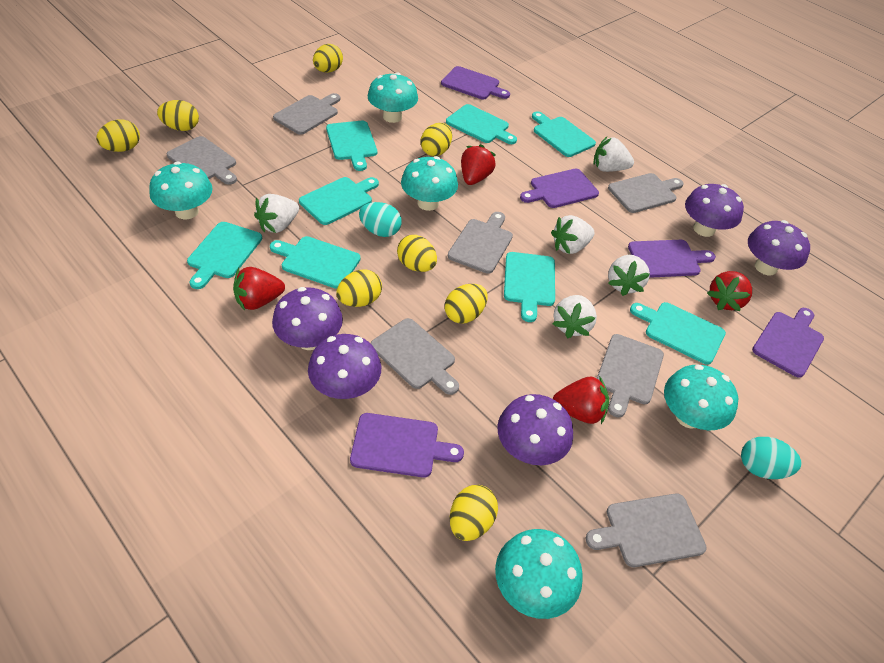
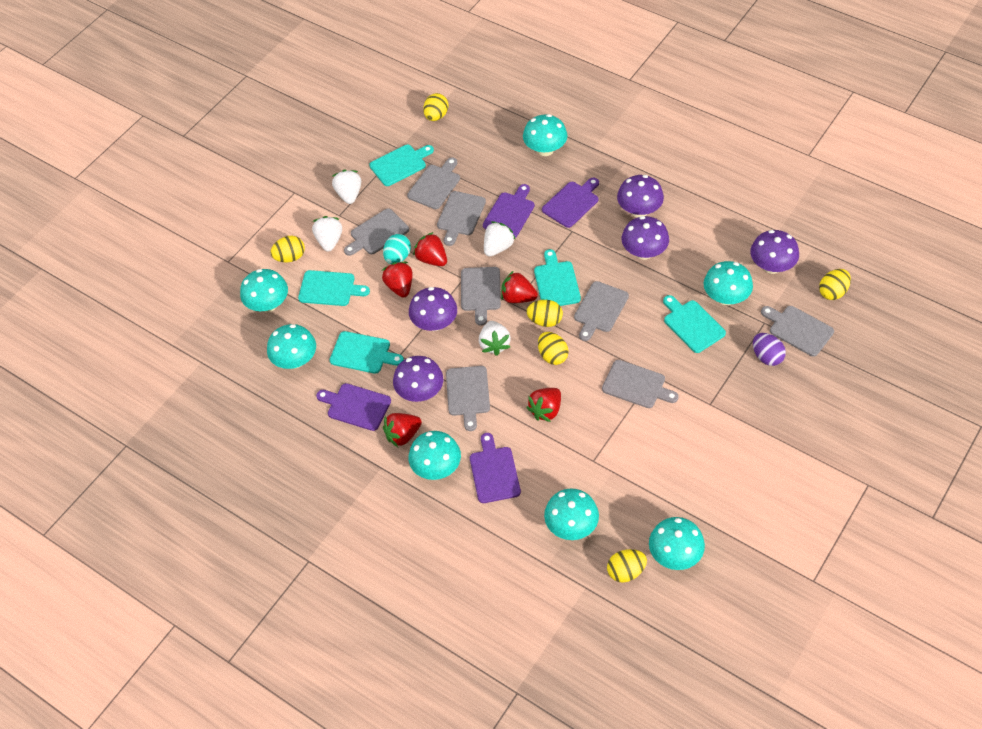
grey cutting board: [167,136,237,185] [273,93,340,135] [370,318,459,395] [448,212,513,274] [586,493,707,567] [597,334,664,418] [608,173,684,213] = 7 -> [344,208,409,256] [407,157,460,209] [437,191,486,246] [446,366,490,431] [461,267,501,326] [574,281,629,341] [602,360,679,408] [761,306,834,357] = 8
purple cutting board: [350,413,464,478] [441,66,510,100] [520,169,599,208] [628,240,716,278] [752,308,824,378] = 5 -> [316,383,391,431] [470,433,521,503] [483,184,535,238] [542,178,599,228] = 4
purple egg: none = 0 -> [753,333,786,366] = 1
red strawberry: [233,267,285,310] [461,144,496,185] [553,376,609,424] [707,271,752,311] = 4 -> [382,262,413,298] [383,413,422,447] [413,232,447,266] [501,271,538,303] [526,388,561,422] = 5
turquoise cutting board: [187,222,262,289] [270,236,361,289] [299,177,379,225] [326,121,377,171] [446,104,517,144] [504,252,555,322] [532,111,596,157] [630,302,726,365] = 8 -> [298,270,370,306] [330,331,404,374] [369,145,434,186] [534,249,581,306] [663,295,726,353] = 5
turquoise egg: [359,202,402,237] [741,437,802,479] = 2 -> [383,234,411,264] = 1
turquoise mushroom: [149,162,213,220] [368,72,418,123] [401,156,458,211] [495,529,583,619] [664,364,738,430] = 5 -> [240,269,288,312] [267,324,316,369] [408,431,461,480] [523,114,567,156] [544,489,599,540] [649,517,705,570] [704,261,753,305] = 7
white strawberry: [254,194,299,233] [551,215,595,254] [552,295,597,338] [593,137,634,172] [608,255,650,296] = 5 -> [312,216,342,252] [332,170,361,204] [479,321,511,356] [484,221,516,257] = 4
yellow egg: [96,119,140,152] [157,100,199,131] [313,44,343,73] [336,269,382,307] [397,235,437,272] [421,123,452,156] [445,284,488,324] [450,485,498,541] = 8 -> [270,236,305,262] [423,93,449,121] [526,300,563,327] [538,332,569,365] [607,549,647,583] [819,269,851,300] = 6

